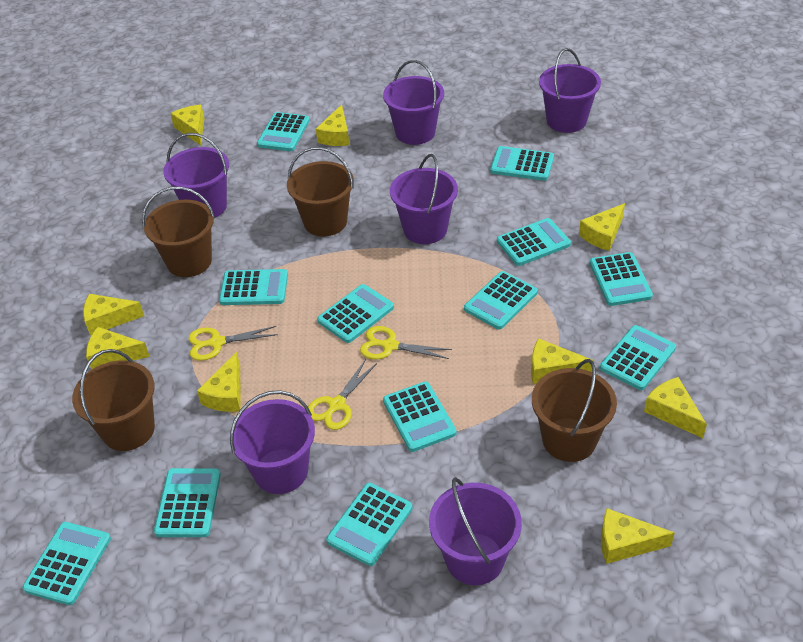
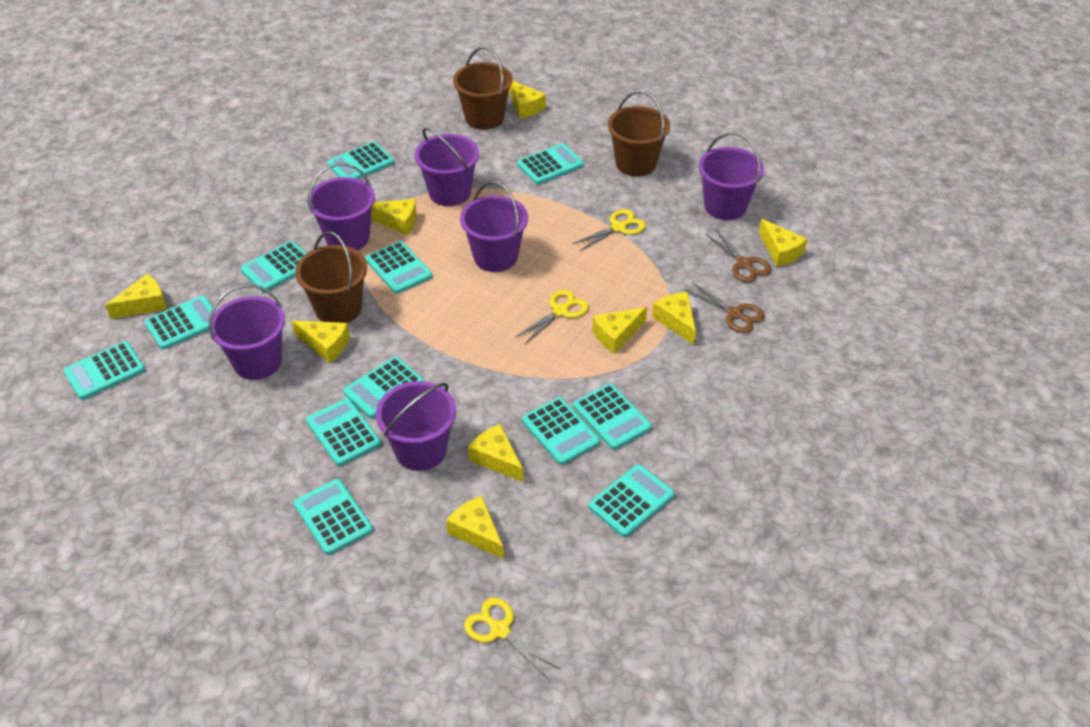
brown bucket: [72,349,155,451] [142,186,215,277] [287,147,354,237] [532,359,617,462] = 4 -> [295,231,367,323] [453,47,513,130] [608,91,670,177] = 3
brown scissors: none = 0 -> [685,282,765,333] [706,229,771,283] = 2

